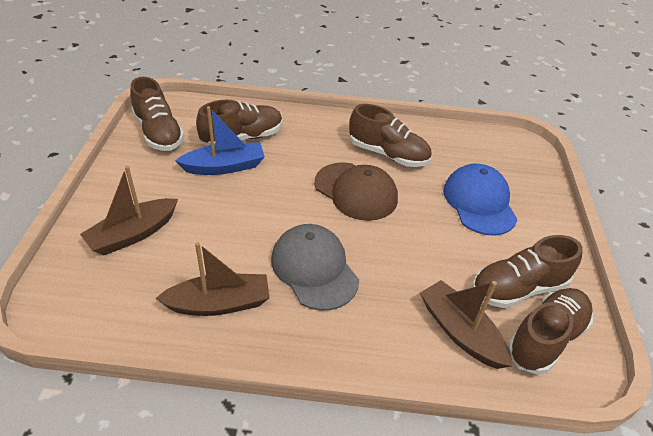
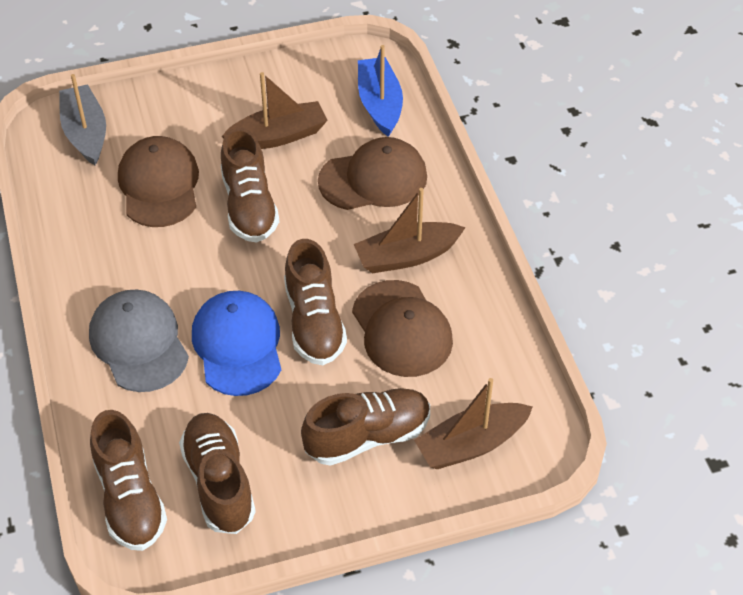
brown cap: [314,162,398,221] = 1 -> [118,136,199,227] [318,137,427,210] [352,280,453,377] = 3
grey boat: none = 0 -> [59,74,106,165] = 1

